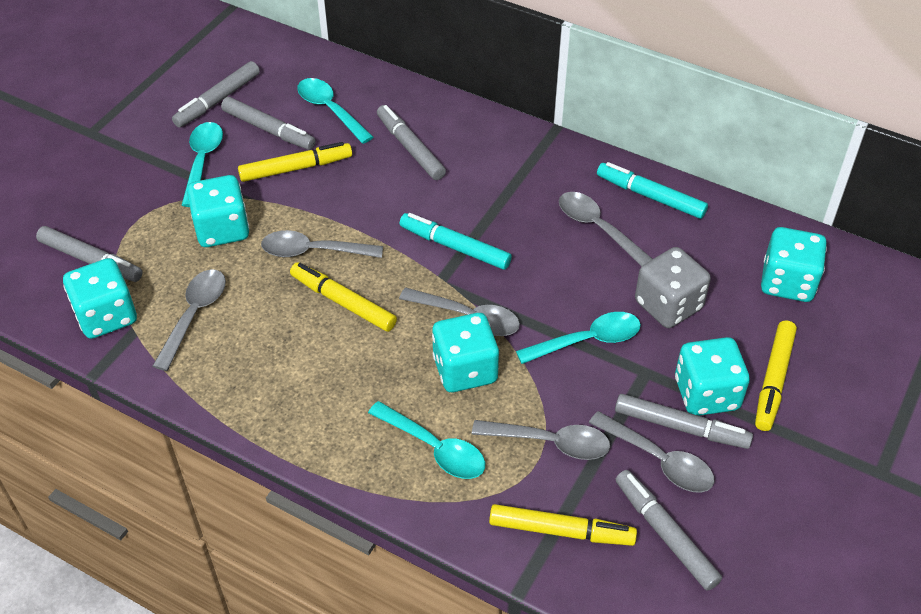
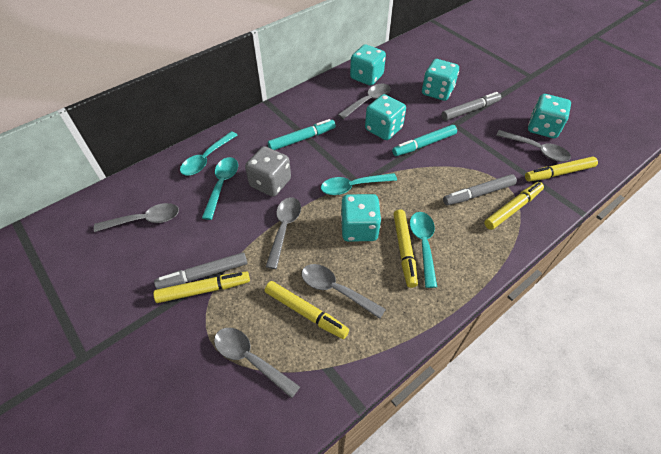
grey marker: [36,226,143,282] [172,61,260,127] [221,97,316,150] [377,105,446,180] [615,394,753,449] [616,470,722,591] = 6 -> [154,252,247,289] [442,92,501,121] [443,174,517,206] = 3
yellow marker: [238,142,352,182] [290,262,397,332] [489,504,637,546] [755,320,797,431] = 4 -> [153,272,250,303] [265,281,349,339] [393,209,418,288] [484,182,544,230] [525,157,598,182] = 5

